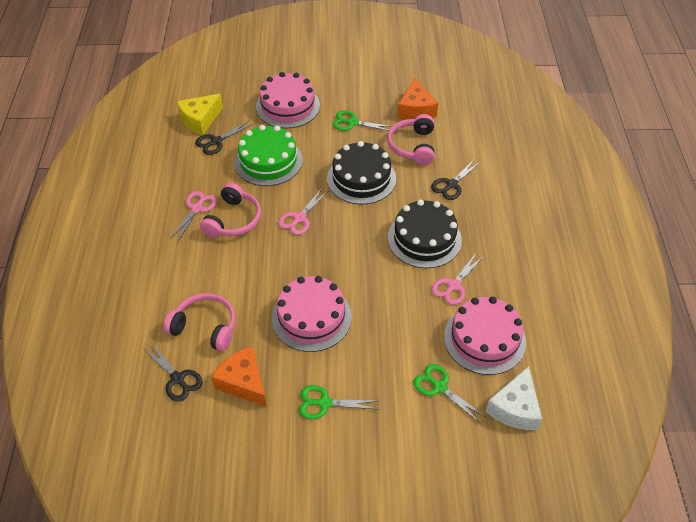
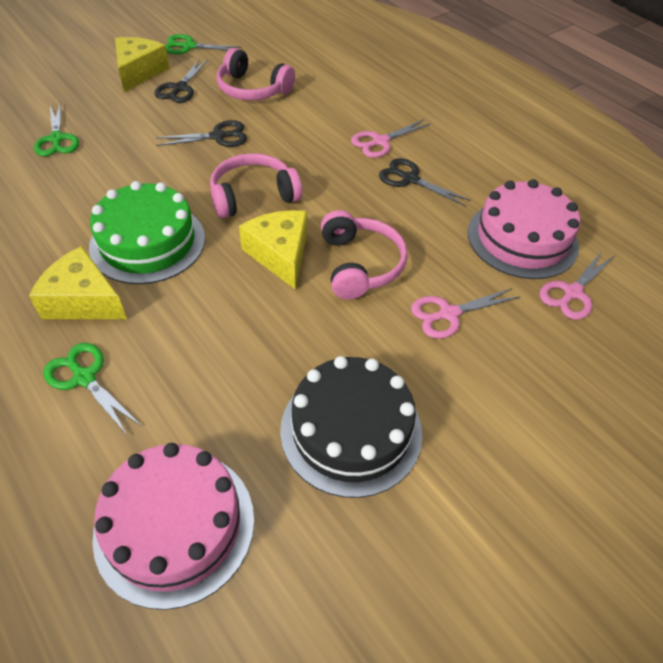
black cake: [327,141,396,204] [388,199,462,268] = 2 -> [280,356,422,498] = 1
orange cheese: [211,346,267,407] [397,78,438,120] = 2 -> none = 0
pink cake: [256,72,320,128] [272,276,352,352] [444,297,526,375] = 3 -> [92,443,254,610] [468,179,580,279] = 2
white cheese: [485,366,542,430] = 1 -> none = 0
yellow cheese: [177,94,223,135] = 1 -> [29,246,127,319] [115,37,169,92] [239,210,307,289] = 3

